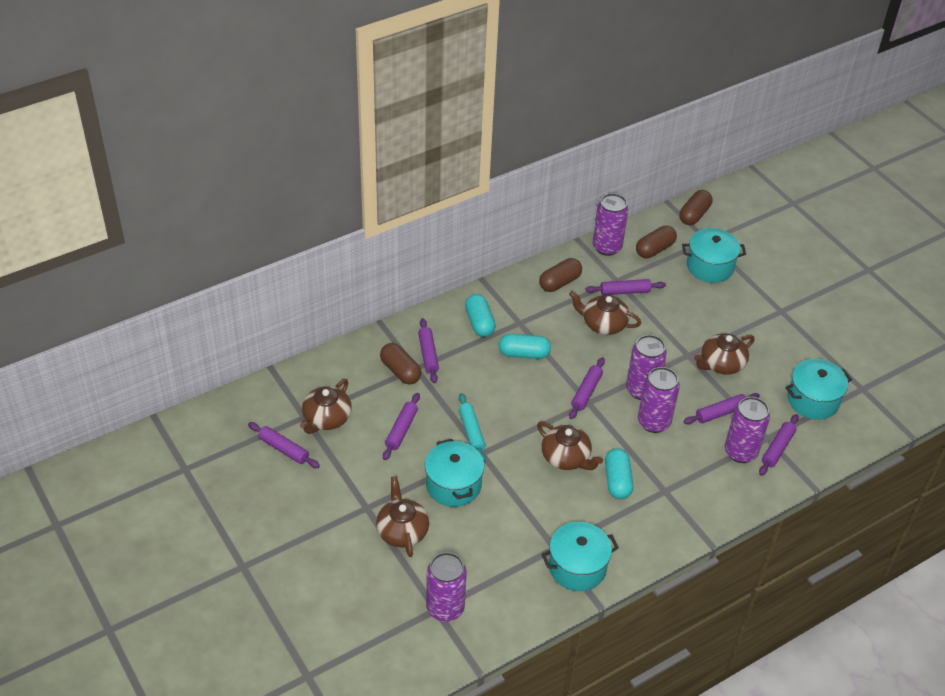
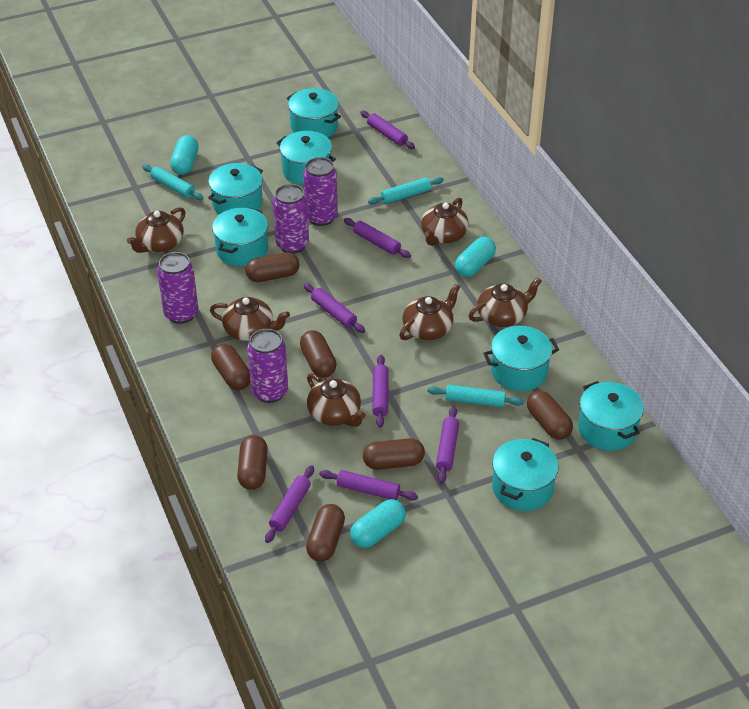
brown capsule: [380,343,421,385] [539,258,582,292] [636,225,677,258] [679,190,712,225] = 4 -> [211,344,250,390] [237,435,268,490] [245,252,300,282] [300,330,337,378] [306,504,345,562] [363,438,425,470] [527,391,573,440] = 7
brown teapot: [300,379,352,434] [376,476,429,557] [537,421,603,470] [569,291,641,335] [694,333,755,375] = 5 -> [127,207,186,253] [210,297,290,341] [307,373,366,427] [399,283,461,340] [421,198,469,246] [469,277,542,327] = 6
purple can: [426,552,467,622] [592,193,629,256] [626,335,667,400] [638,367,680,433] [725,397,770,463] = 5 -> [157,252,198,324] [247,329,288,403] [273,184,309,254] [303,157,338,226] = 4
turquoise pot: [425,439,484,507] [542,522,619,591] [682,228,746,283] [785,359,852,420] = 4 -> [208,163,263,215] [212,208,268,266] [277,131,336,185] [287,88,341,137] [483,326,559,391] [492,438,559,511] [578,381,644,451] = 7
turquoise rolling pin: [459,393,486,463] = 1 -> [142,164,203,200] [368,177,444,204] [428,385,524,407] = 3

